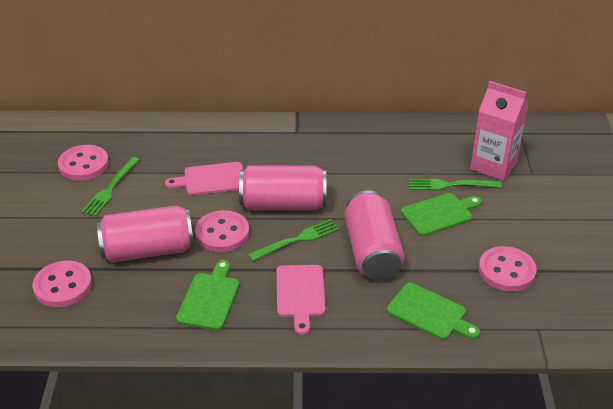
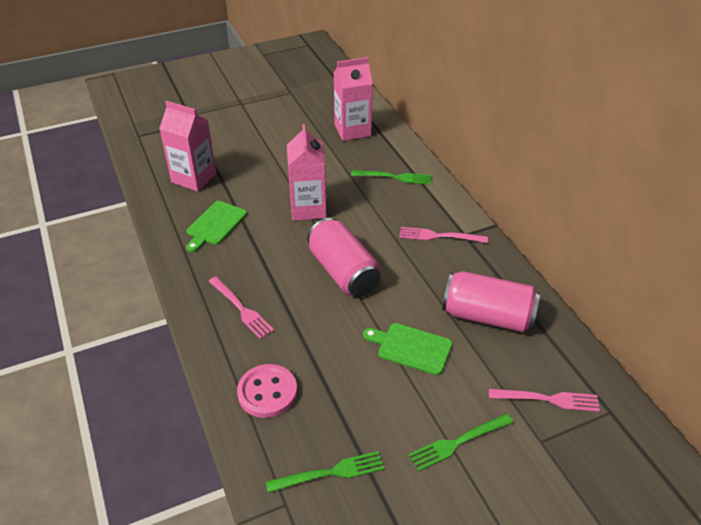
green cutting board: [176,260,240,330] [387,283,480,340] [401,193,482,236] = 3 -> [186,201,247,252] [363,323,452,375] = 2
pink button: [32,261,92,307] [58,145,109,181] [195,210,249,252] [479,246,537,292] = 4 -> [237,364,297,418] = 1
pink can: [97,205,194,262] [239,165,326,210] [345,190,405,280] = 3 -> [307,218,381,297] [442,271,540,332] = 2
pink carton: [470,81,529,181] = 1 -> [159,101,216,192] [287,124,327,221] [334,57,373,141] = 3
pink cutting board: [165,162,243,195] [277,265,326,335] = 2 -> none = 0
pink fork: none = 0 -> [208,277,274,339] [399,227,488,243] [489,389,600,412] = 3

